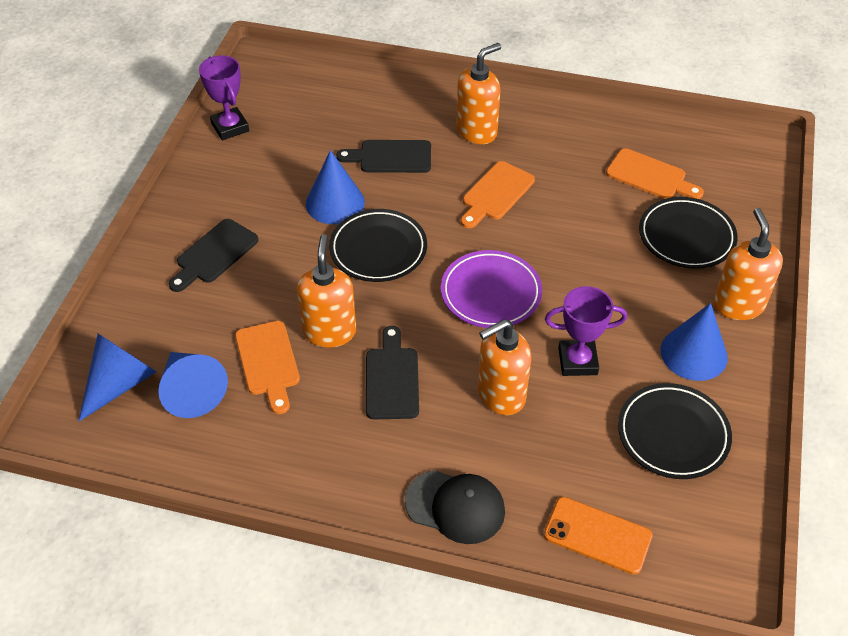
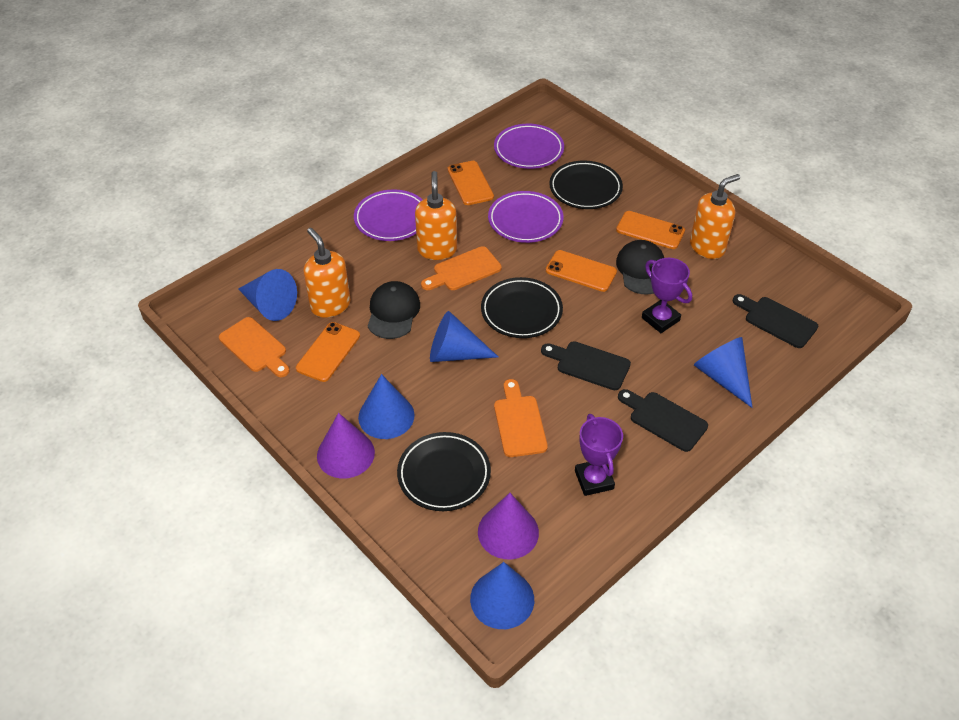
black cap: [405,470,505,544] = 1 -> [368,281,420,339] [616,240,664,295] = 2
blue cone: [78,334,156,422] [158,352,228,418] [306,150,365,224] [661,303,728,381] = 4 -> [238,269,297,321] [358,374,415,439] [430,311,498,362] [470,562,534,629] [694,337,753,408] = 5
orange phone: [544,497,653,574] = 1 -> [296,322,360,382] [448,161,494,205] [546,250,617,292] [616,211,685,249] = 4
orange soap dispenser: [297,234,356,347] [456,43,501,144] [478,319,532,415] [713,208,783,320] = 4 -> [304,228,351,318] [415,171,457,260] [690,174,740,259] = 3
purple cone: none = 0 -> [317,413,375,478] [478,493,539,559] = 2
purple plate: [441,250,542,328] = 1 -> [354,189,423,241] [488,191,564,243] [494,124,564,169] = 3

